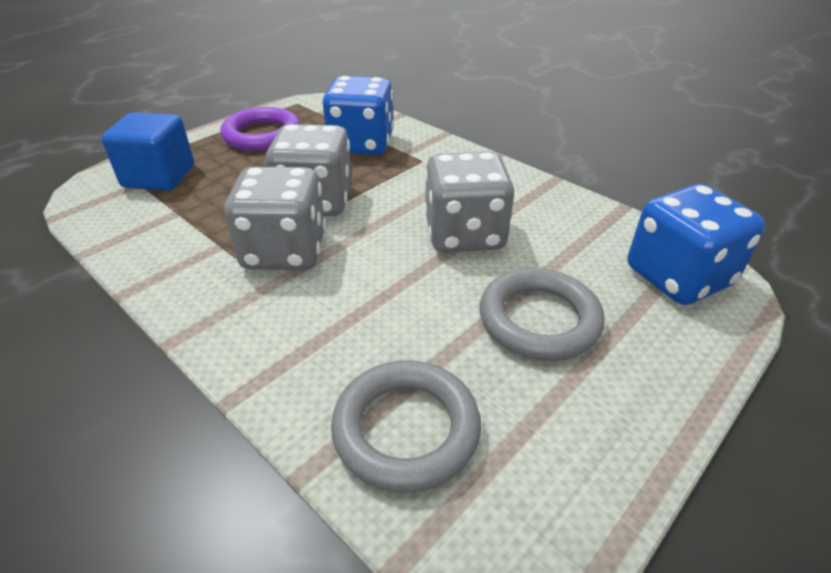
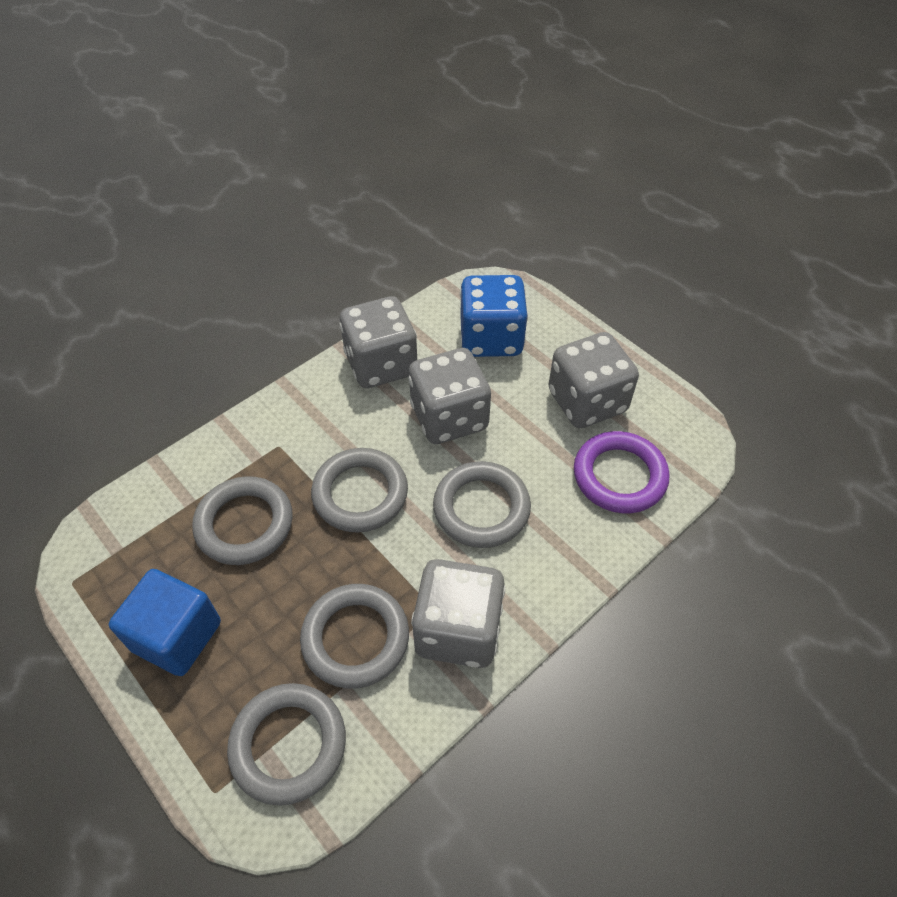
blue dice: [323,76,394,155] [627,184,765,305] = 2 -> [460,275,528,357] = 1
grey dice: [224,167,326,270] [265,124,352,216] [424,151,514,253] = 3 -> [339,296,417,388] [408,348,491,444] [411,559,505,668] [548,332,639,428] = 4
grey ring: [331,360,481,493] [480,268,605,361] = 2 -> [192,476,293,565] [227,683,346,806] [300,584,409,689] [311,448,408,533] [433,461,531,548] = 5

